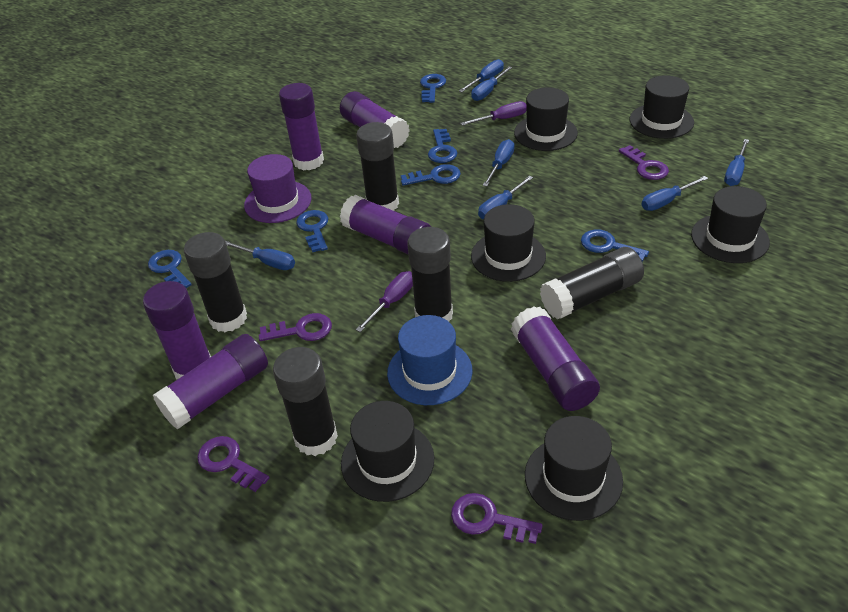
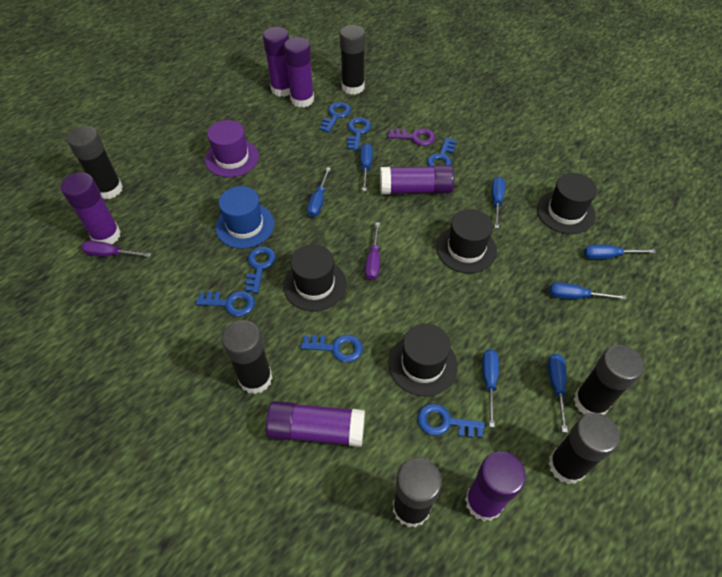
black glue stick: [184,232,247,332] [273,347,338,456] [356,122,399,211] [407,227,453,321] [540,247,644,319] = 5 -> [67,126,123,199] [222,320,272,394] [340,25,365,95] [393,458,442,527] [548,413,620,484] [573,345,644,415] = 6
black hat: [341,401,434,502] [471,204,546,282] [514,87,578,151] [525,416,623,521] [630,75,694,139] [691,186,770,263] = 6 -> [283,244,346,311] [388,324,458,396] [436,209,497,273] [537,173,597,234] = 4
blue key: [148,250,192,288] [296,210,328,252] [401,164,461,186] [420,74,446,103] [428,129,457,163] [581,229,649,262] = 6 -> [196,291,255,316] [245,246,276,293] [301,335,363,362] [320,102,351,133] [347,117,371,151] [418,403,485,438] [427,138,456,167] = 7
purple key: [197,436,270,492] [259,313,332,341] [451,493,543,544] [619,145,669,180] = 4 -> [388,129,435,146] = 1

